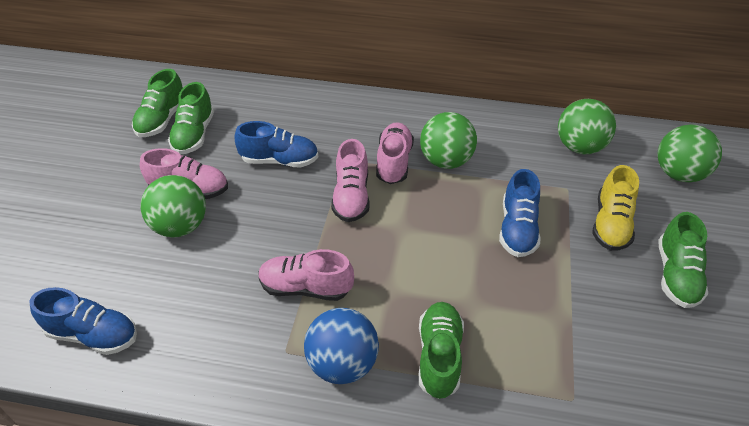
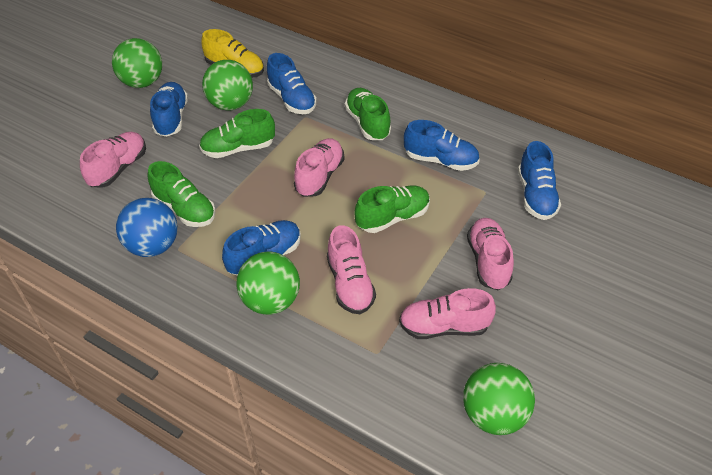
blue shoe: [29,287,137,355] [235,121,318,168] [499,169,540,257] = 3 -> [150,82,188,137] [222,220,301,276] [267,53,317,114] [404,120,480,171] [518,141,561,220] = 5
pink shoe: [140,148,228,199] [258,249,354,301] [331,139,370,222] [376,122,414,184] = 4 -> [80,132,146,188] [294,138,344,197] [327,225,376,314] [399,288,496,339] [467,218,514,290] = 5

